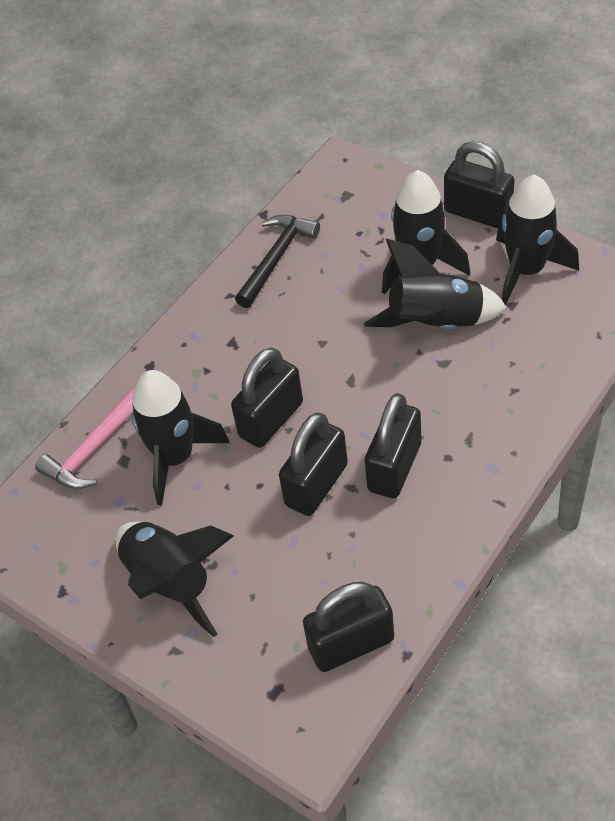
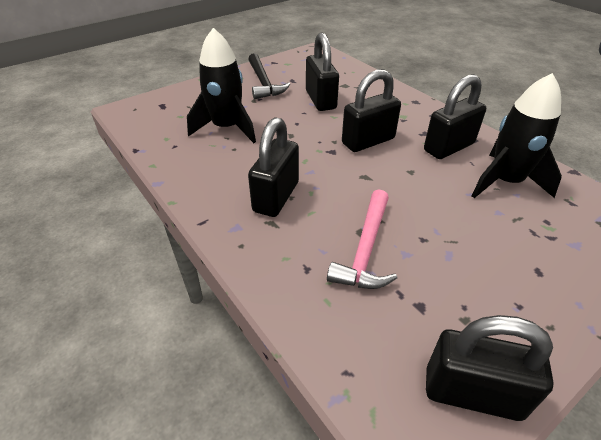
black rocket: [115,522,234,637] [131,370,230,505] [364,239,507,329] [382,170,470,294] [496,174,579,305] = 5 -> [187,28,256,143] [472,73,562,198] = 2

